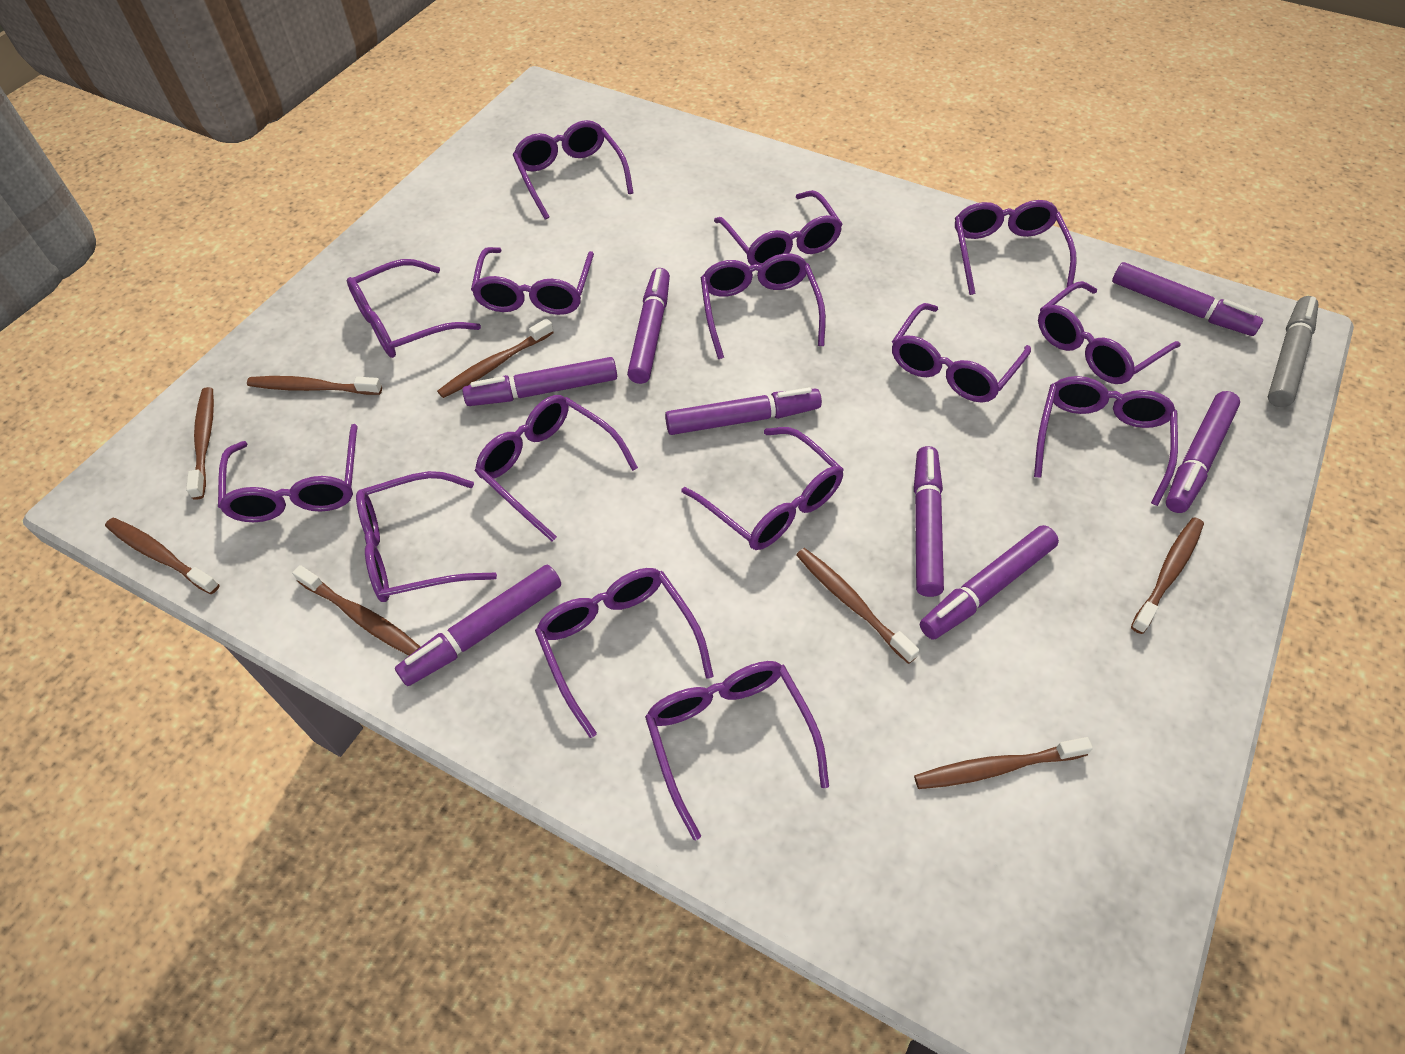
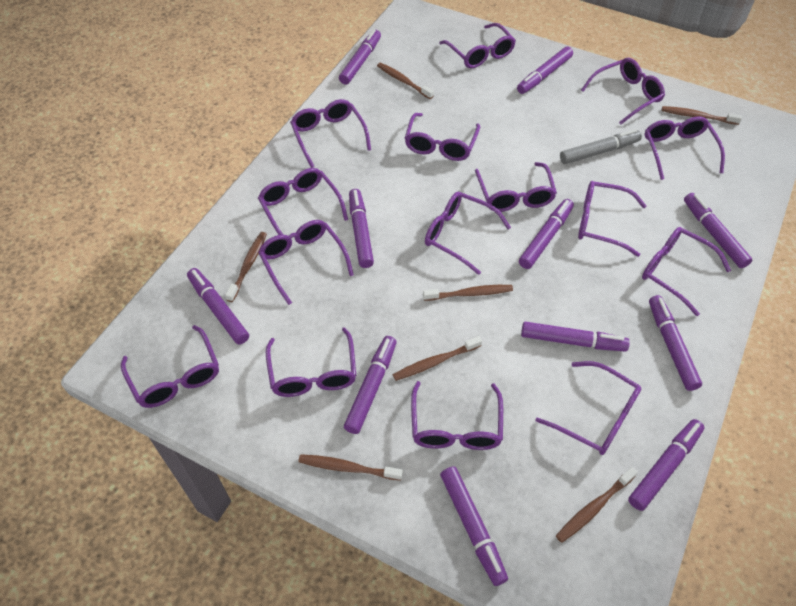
brown toothbrush: [105,518,219,594] [186,387,214,500] [247,376,382,395] [292,565,420,656] [437,318,554,398] [796,548,920,664] [914,737,1093,789] [1131,517,1204,634] = 8 -> [225,232,267,302] [298,454,403,481] [377,63,434,99] [393,336,482,381] [423,285,513,301] [556,467,638,543] [662,106,742,125] = 7
purple marker: [395,565,561,686] [462,357,617,406] [627,268,670,384] [665,387,822,435] [914,446,944,597] [920,525,1059,639] [1112,262,1263,336] [1166,391,1240,513] = 8 -> [187,268,249,345] [339,29,381,85] [344,336,397,434] [349,189,374,268] [440,466,508,586] [517,46,573,94] [519,199,574,269] [521,322,630,352] [628,419,704,511] [649,295,702,391] [684,193,752,268] = 11

